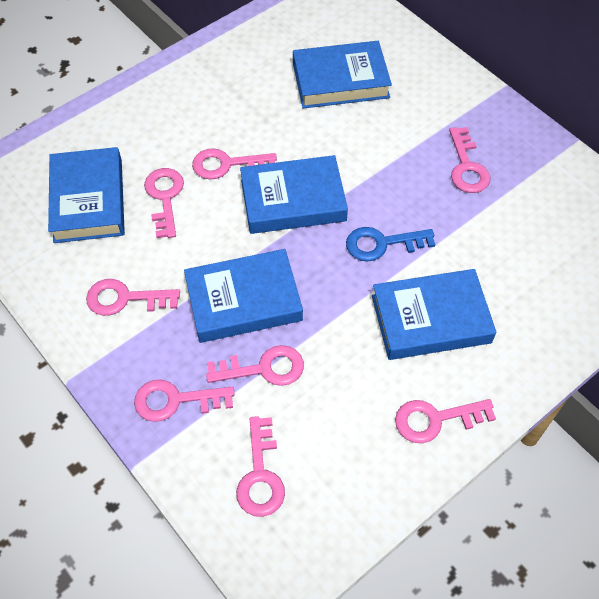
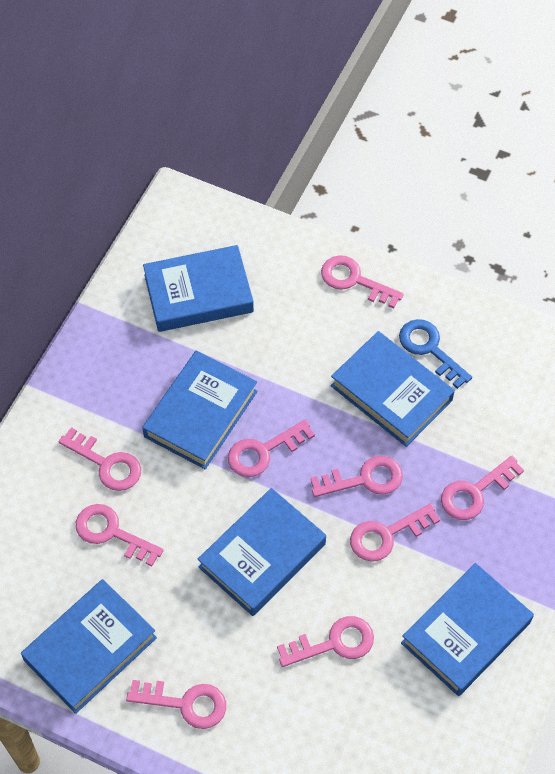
blue book: [48,147,125,243] [184,249,303,343] [240,155,348,234] [293,41,392,109] [372,269,496,360] = 5 -> [21,579,157,714] [142,350,257,469] [143,245,254,332] [197,488,326,616] [331,331,455,447] [401,563,534,696] = 6
pink key: [86,279,180,316] [134,379,235,422] [144,168,184,238] [192,148,277,180] [206,345,304,386] [236,416,285,517] [395,399,496,443] [449,127,491,193] = 8 -> [58,427,141,491] [76,504,164,566] [126,680,226,729] [228,419,315,477] [277,616,374,667] [310,456,403,497] [321,255,404,308] [350,503,440,562] [441,455,524,520] = 9

